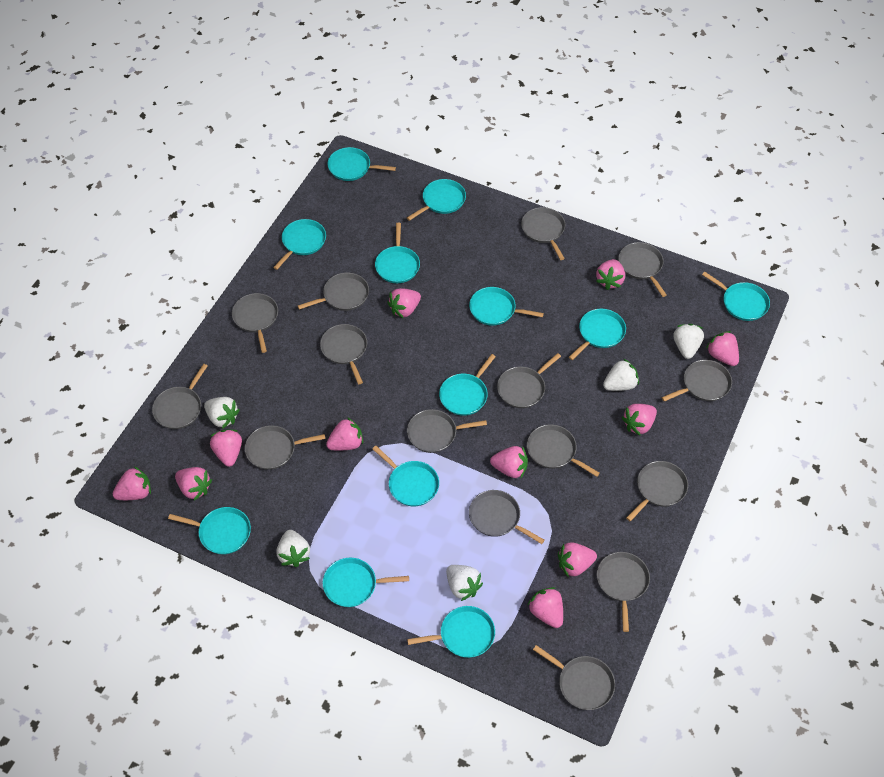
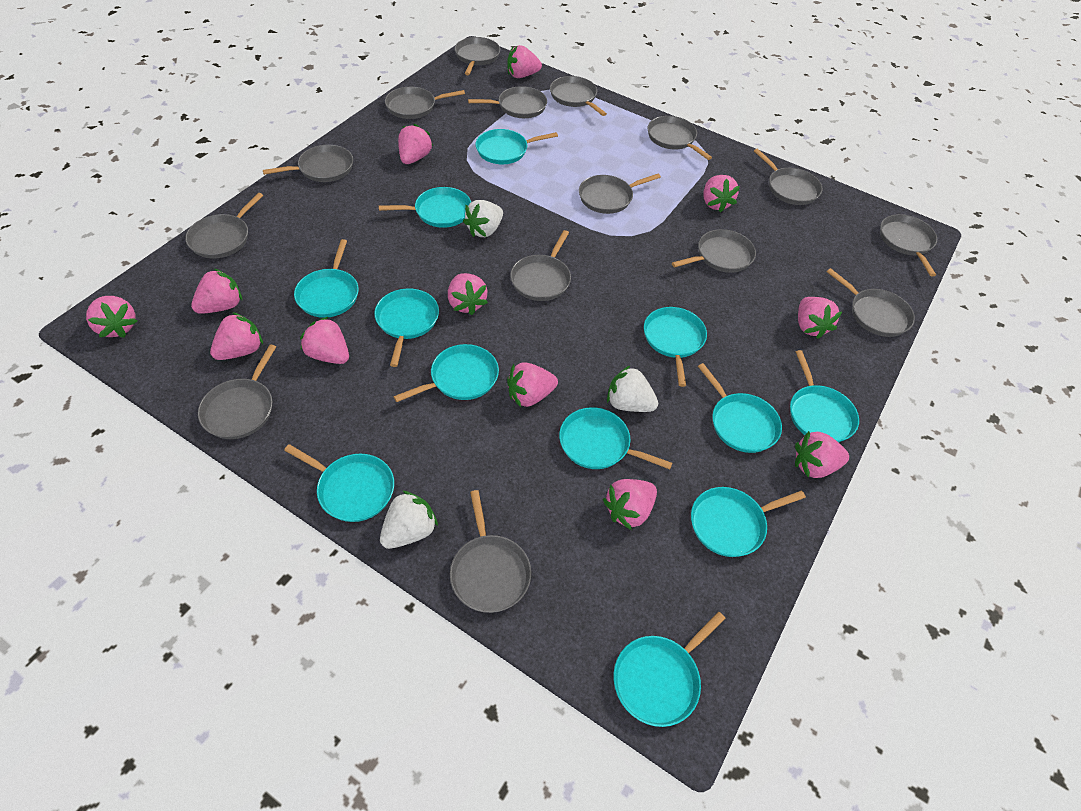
pink strawberry: [113,466,151,500] [175,467,212,501] [210,430,242,467] [326,417,363,450] [387,288,421,318] [490,446,528,478] [528,587,563,628] [558,542,597,578] [596,259,625,290] [622,404,657,435] [706,331,739,366] = 11 -> [86,296,137,338] [191,269,242,314] [210,312,263,360] [300,317,349,364] [398,124,433,164] [448,273,488,315] [507,45,542,78] [507,362,558,407] [603,479,657,530] [704,175,740,213] [795,431,849,478] [798,297,842,339] = 12
white strawberry: [204,397,240,429] [277,530,310,567] [446,565,483,601] [603,358,639,391] [673,324,704,359] = 5 -> [380,490,438,549] [463,200,503,237] [607,366,658,412] = 3

